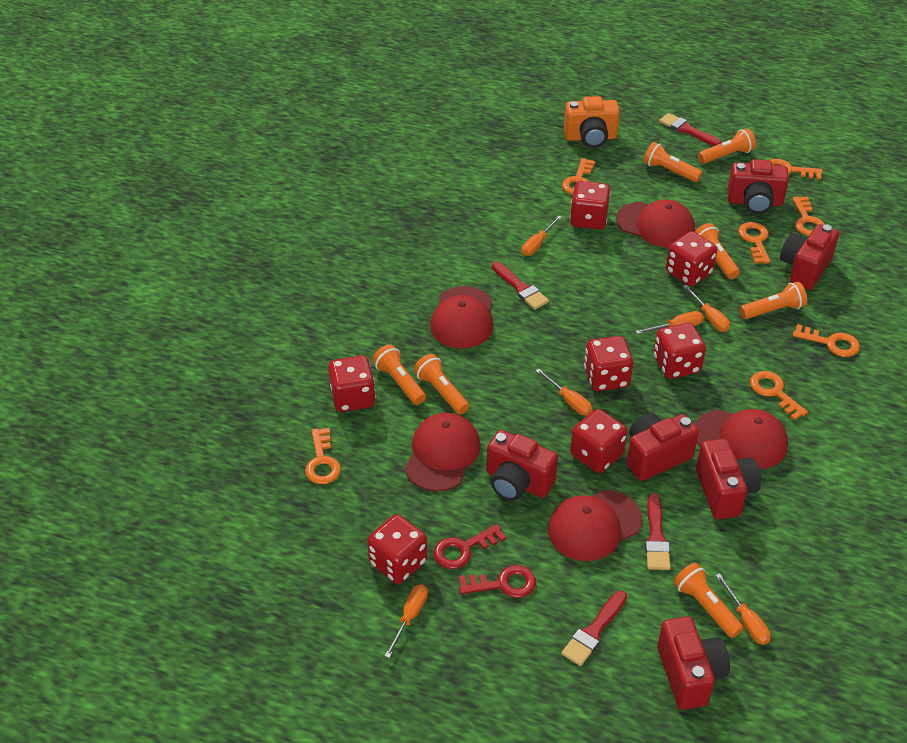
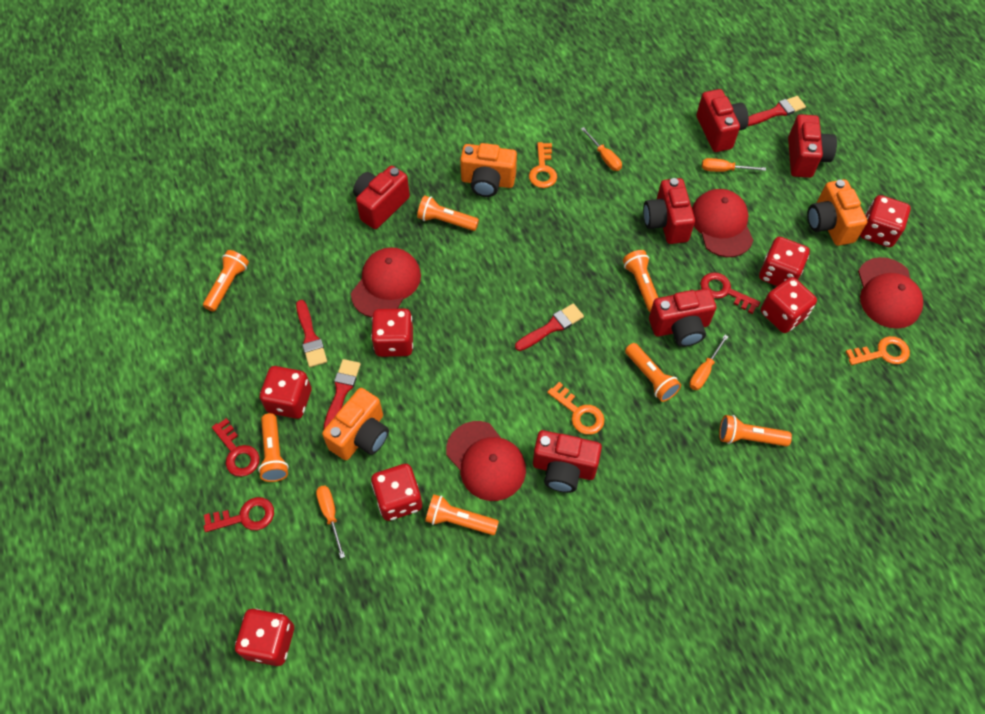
orange camera: [564,96,620,148] = 1 -> [322,388,389,460] [460,143,517,197] [807,179,867,246] = 3
orange key: [305,428,341,484] [562,158,595,195] [738,222,770,264] [750,371,808,420] [770,159,823,180] [792,196,825,236] [793,324,860,357] = 7 -> [529,142,557,188] [547,382,605,435] [845,336,910,365] = 3
orange screwdriver: [385,584,428,658] [522,215,562,256] [535,368,592,415] [636,311,704,334] [683,285,730,332] [715,573,771,645] = 6 -> [316,485,345,558] [581,127,622,171] [689,335,729,390] [702,158,766,172] = 4
red cap: [405,413,481,492] [430,286,493,348] [548,490,642,561] [616,200,695,247] [695,409,788,469] = 5 -> [351,247,421,318] [446,421,526,501] [692,189,753,257] [858,257,923,329] = 4
red key: [433,524,506,569] [459,565,536,598] = 2 -> [204,497,274,532] [212,418,260,477] [700,272,760,314] = 3

